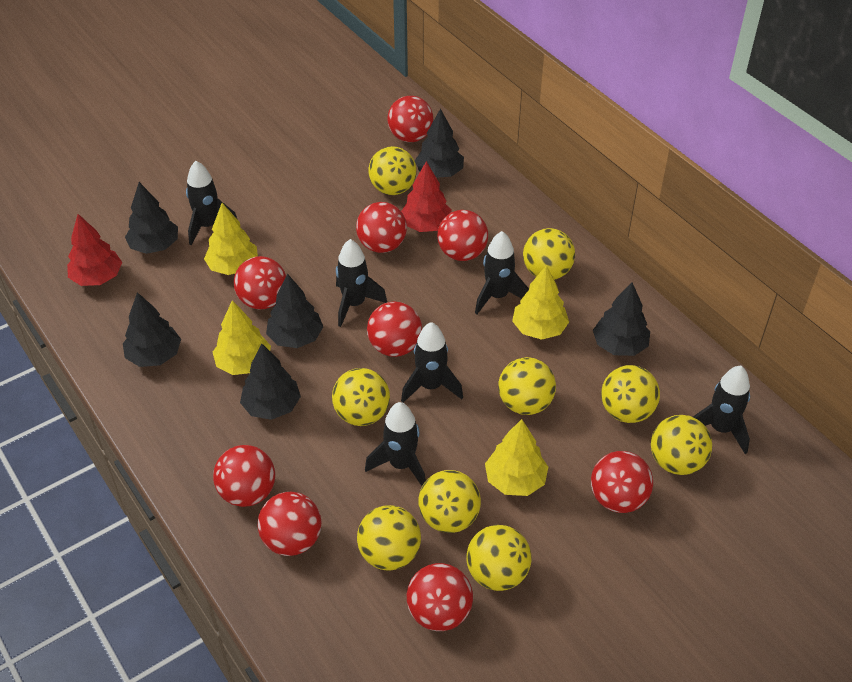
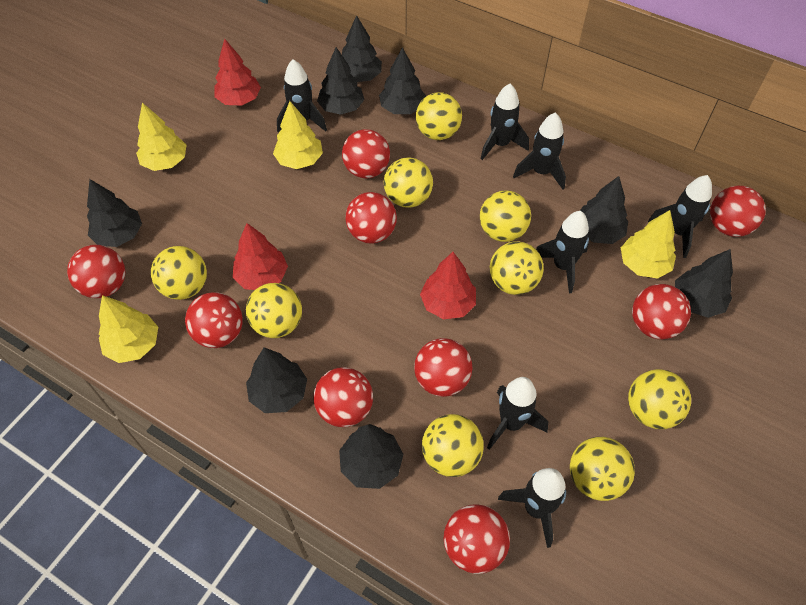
black rocket: [186,161,238,245] [336,239,387,327] [365,402,426,486] [401,322,463,403] [475,231,529,314] [693,366,750,454] = 6 -> [277,59,327,132] [480,84,529,160] [487,377,548,450] [498,468,566,548] [513,112,566,189] [536,211,589,293] [648,175,712,258] = 7
black tree: [123,292,181,367] [125,182,178,254] [240,344,301,420] [266,274,323,348] [415,109,464,178] [593,282,650,356] = 6 -> [87,179,142,247] [246,347,307,413] [317,47,364,115] [339,424,404,489] [342,15,382,82] [379,47,426,114] [580,176,628,244] [675,249,733,318] = 8
red tree: [67,214,122,286] [401,161,452,232] = 2 -> [215,38,261,105] [233,223,288,290] [420,252,476,319] = 3

